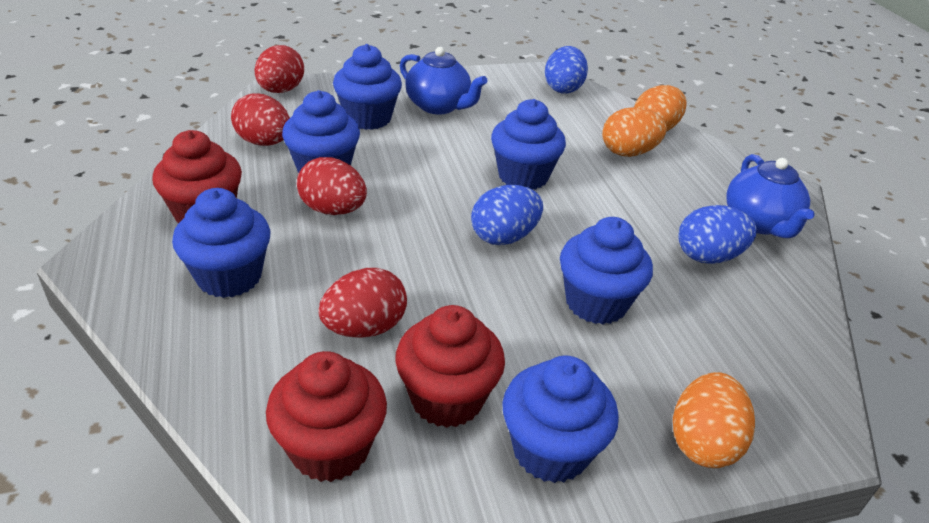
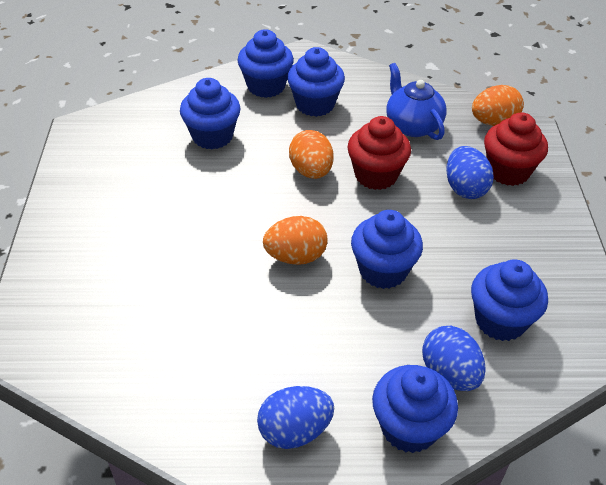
blue teapot: [400,47,488,115] [726,154,815,238] = 2 -> [387,63,447,140] = 1
red cupcake: [152,130,242,223] [266,351,387,482] [395,305,505,428] = 3 -> [348,116,411,190] [484,112,548,186] = 2
red egg: [231,93,290,146] [255,45,304,93] [297,157,367,215] [318,268,407,338] = 4 -> none = 0

